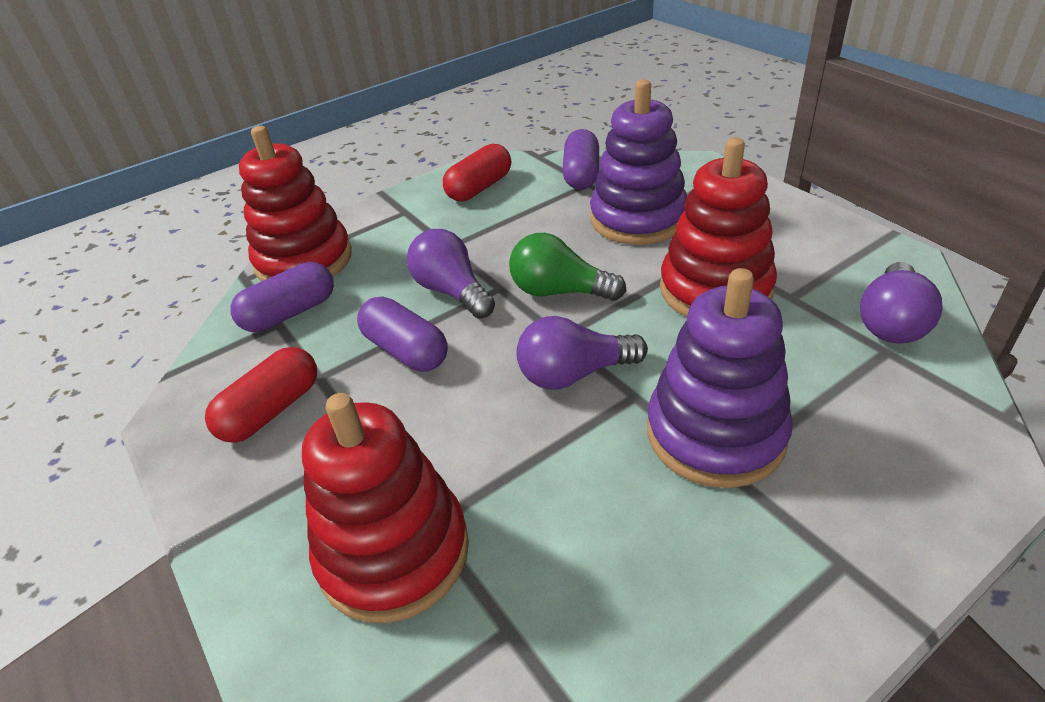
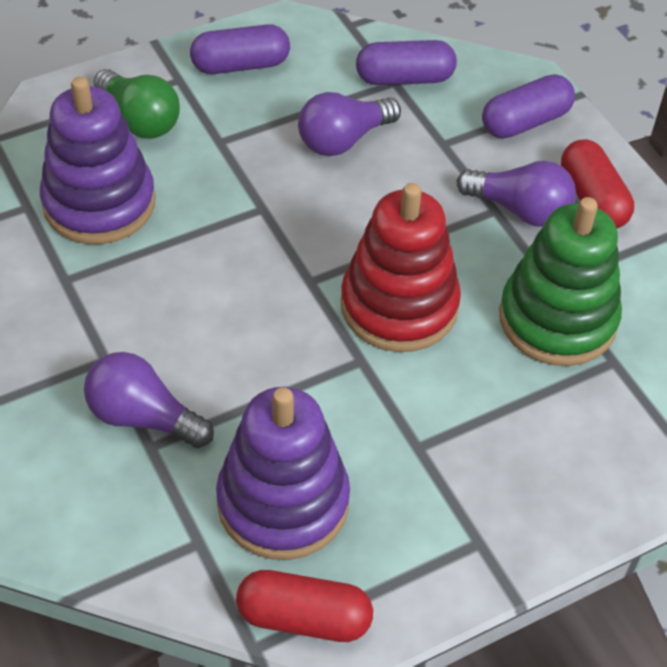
green stacking toy: none = 0 -> [499,197,622,366] = 1
red stacking toy: [239,126,352,281] [302,393,469,623] [660,138,777,317] = 3 -> [341,183,461,352] = 1

